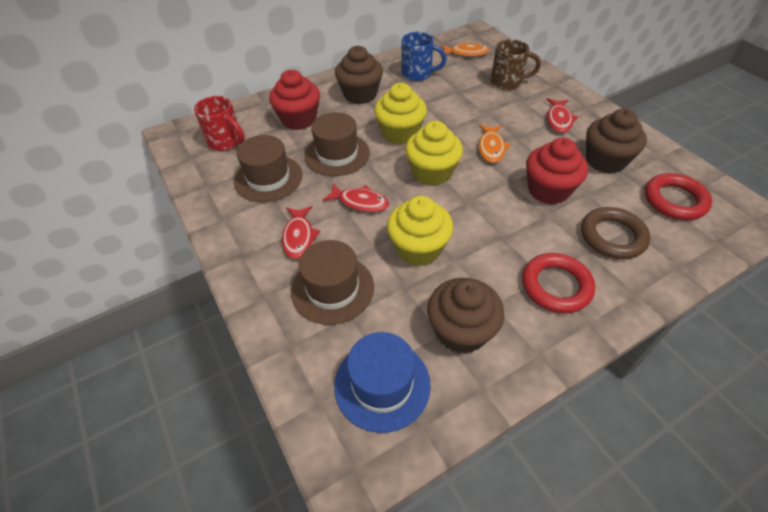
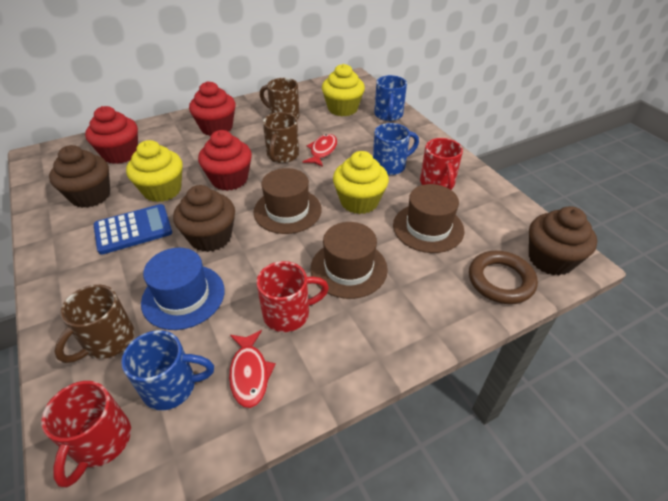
blue calculator: none = 0 -> [94,204,172,255] = 1
blue mug: [401,32,447,81] = 1 -> [121,330,214,410] [373,123,419,175] [374,75,407,121] = 3
brown mug: [491,39,541,90] = 1 -> [55,285,135,363] [260,78,300,119] [263,112,299,163] = 3
orange fish: [441,42,490,57] [478,125,511,163] = 2 -> none = 0
red cupcake: [269,70,320,130] [526,138,588,205] = 2 -> [85,106,138,164] [189,81,236,136] [198,130,252,191] = 3
red fish: [282,206,320,259] [322,184,389,212] [546,98,578,133] = 3 -> [229,330,276,408] [303,134,337,167] = 2
red mug: [194,96,245,151] = 1 -> [41,381,131,488] [256,261,329,332] [420,138,463,190] = 3
red ring: [522,253,595,313] [645,173,712,220] = 2 -> none = 0

